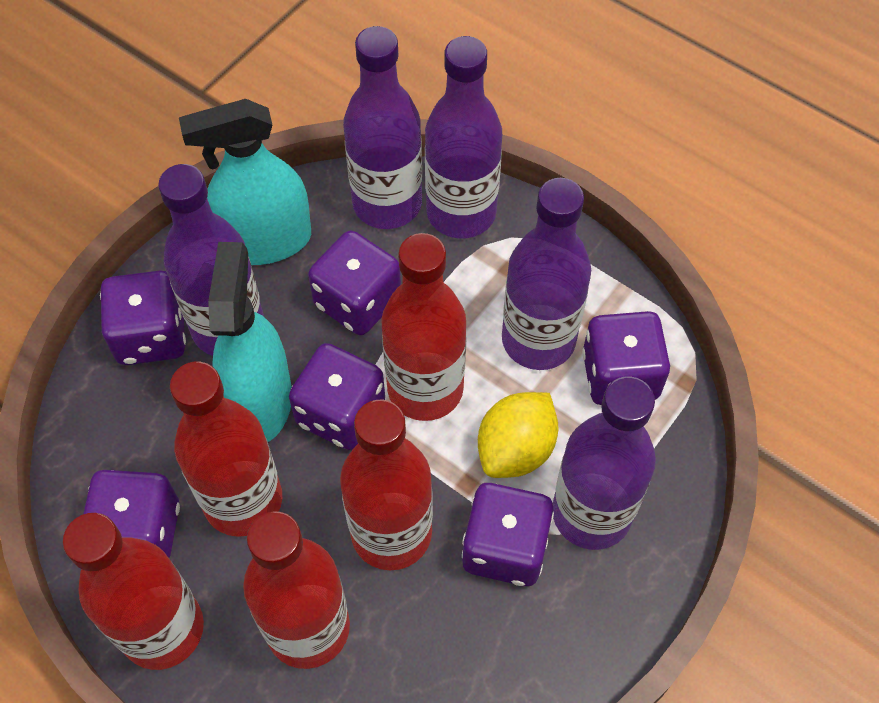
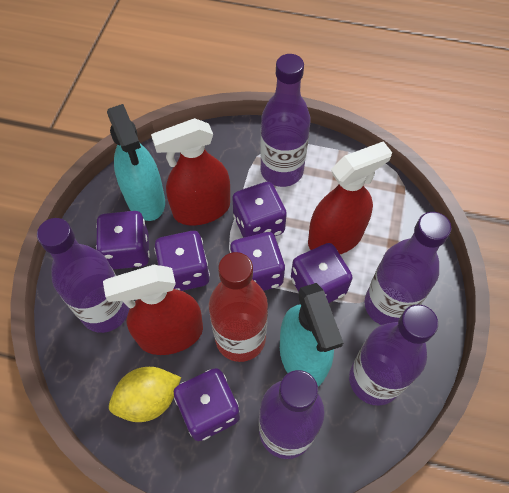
red bottle: [63,513,204,670] [170,362,282,537] [243,511,350,669] [340,399,433,570] [381,233,467,421] = 5 -> [209,252,268,362] = 1
red spray bottle: none = 0 -> [103,265,203,355] [151,118,230,226] [308,141,392,255] = 3

